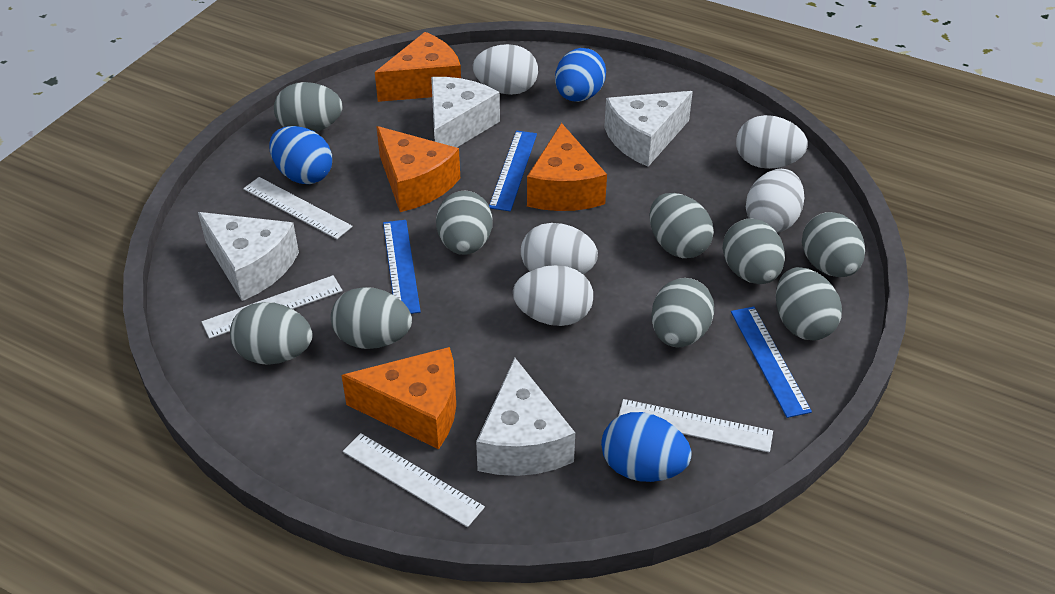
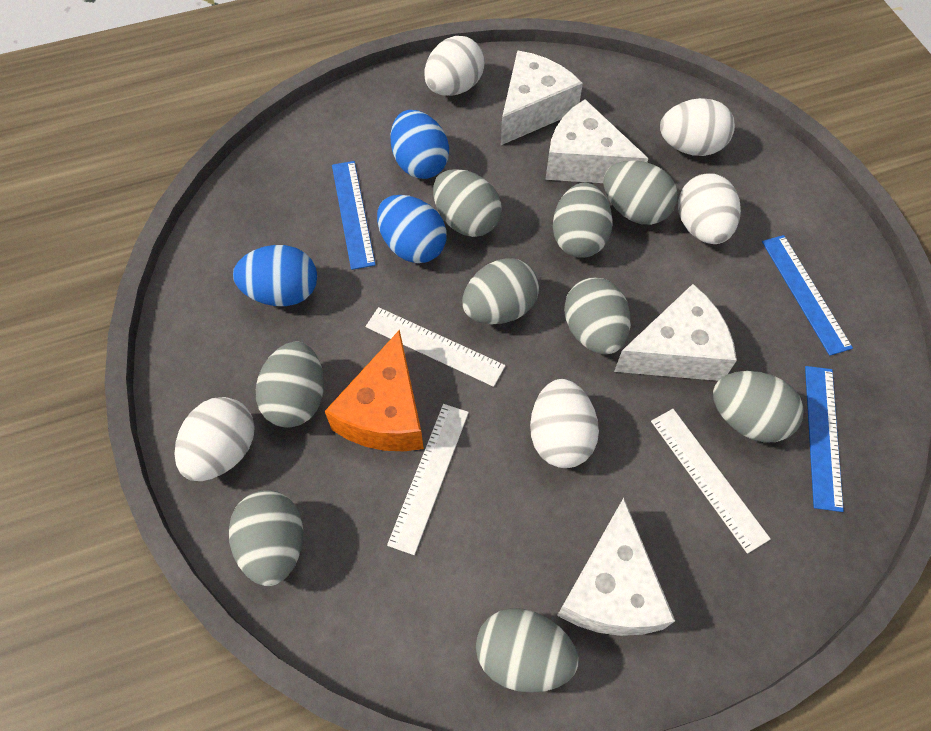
orange cheese: [342,347,456,449] [375,32,461,102] [376,126,460,212] [527,123,607,211] = 4 -> [325,330,424,451] = 1
white ruler: [202,275,343,339] [243,177,352,239] [343,433,485,527] [618,399,773,453] = 4 -> [366,307,506,387] [387,404,469,555] [651,409,771,554] = 3

